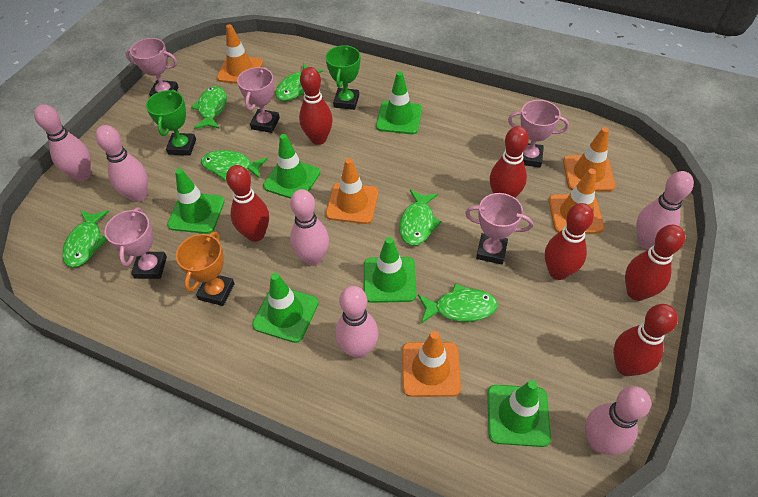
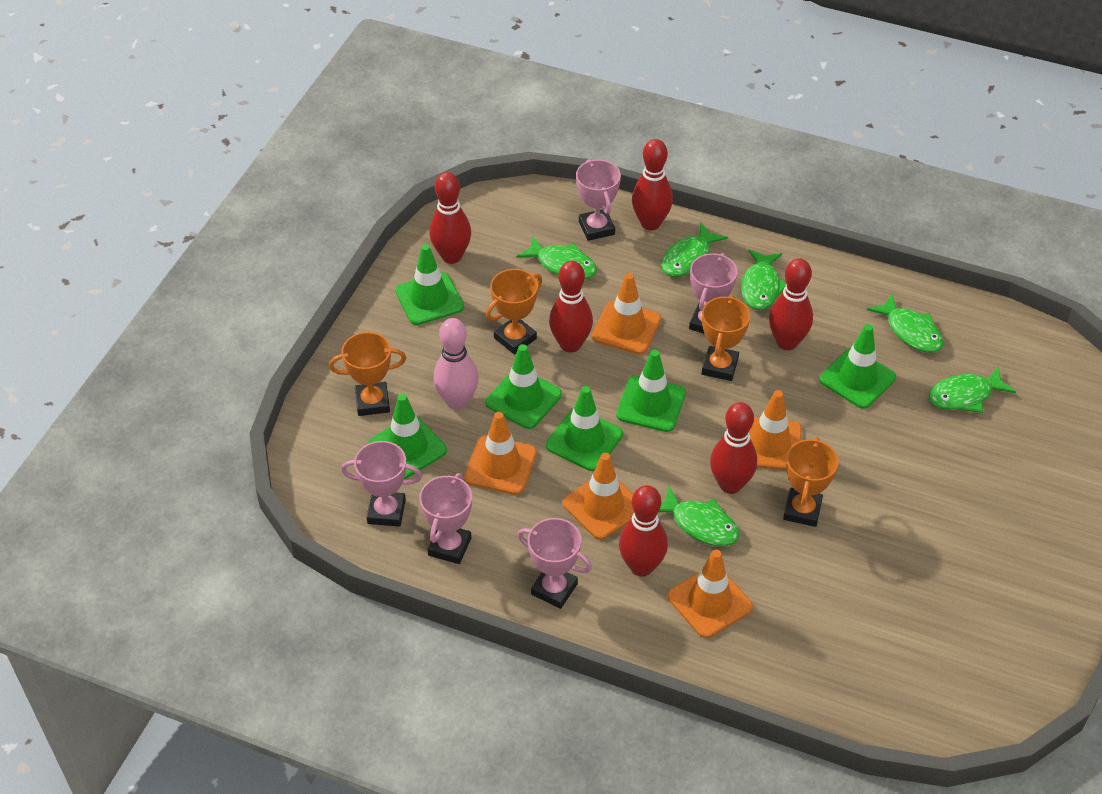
green trophy: [146,90,196,156] [325,45,360,110] = 2 -> none = 0
orange trophy: [176,232,235,306] = 1 -> [329,332,406,416] [486,269,542,354] [701,295,750,381] [783,437,839,527] = 4
pink bowling pin: [34,104,91,181] [95,125,148,202] [290,189,329,266] [335,286,379,358] [585,386,651,455] [636,171,694,249] = 6 -> [433,318,479,410] = 1

